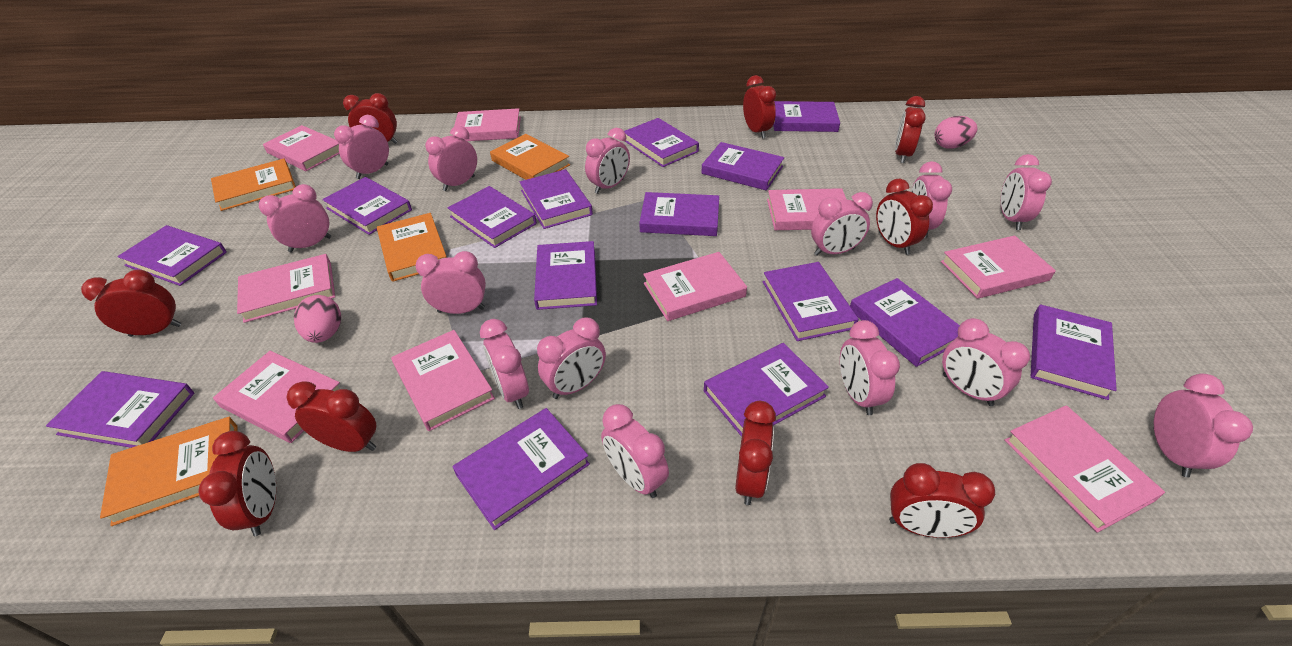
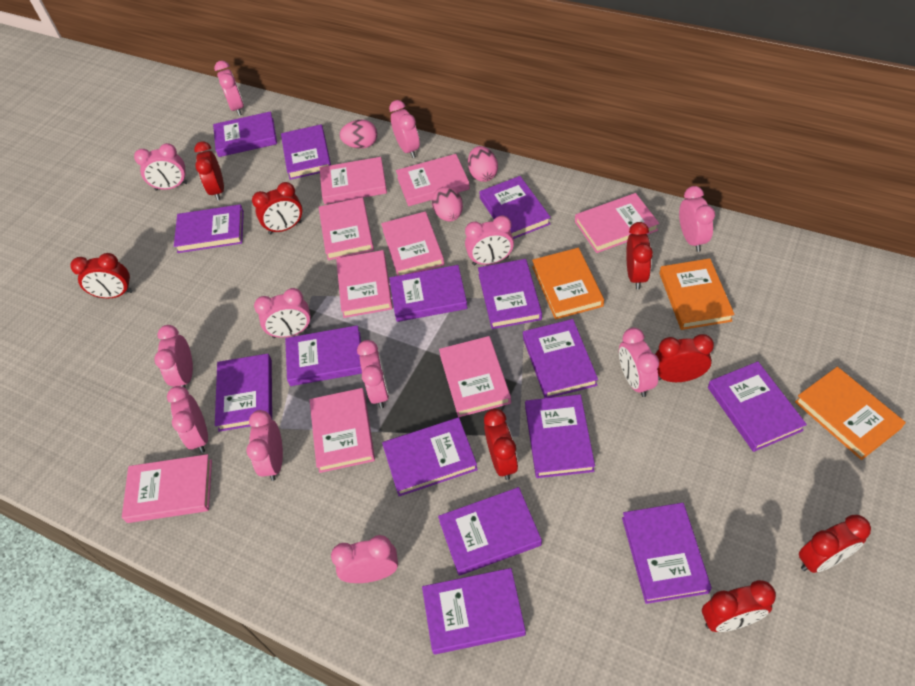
orange book: [100,417,237,526] [211,159,296,211] [377,213,447,282] [490,134,570,180] = 4 -> [532,248,604,319] [660,258,735,330] [795,367,906,460] = 3
pink clock: [259,184,331,252] [334,115,389,179] [416,251,486,314] [425,126,477,191] [480,319,529,409] [537,318,606,399] [585,128,630,194] [601,404,669,498] [811,192,873,256] [840,320,900,415] [911,161,952,238] [942,318,1030,406] [1001,154,1052,230] [1154,373,1253,478] = 14 -> [134,143,188,191] [154,325,193,388] [167,386,208,453] [214,61,244,116] [246,410,283,481] [254,288,311,338] [331,535,398,583] [357,340,389,408] [389,100,420,158] [465,215,514,265] [619,328,659,397] [679,186,715,252] = 12
pink egg: [294,295,341,343] [935,116,977,149] = 2 -> [339,120,377,149] [432,186,463,222] [468,146,498,182] = 3
red clock: [81,270,181,337] [198,431,276,536] [286,381,376,452] [343,93,398,144] [735,401,776,505] [743,75,776,139] [876,179,933,255] [889,463,995,538] [895,96,926,163] = 9 -> [71,253,133,298] [194,141,224,201] [252,182,302,234] [484,409,518,480] [626,222,653,289] [655,334,714,382] [702,580,776,632] [799,515,871,573] = 8

